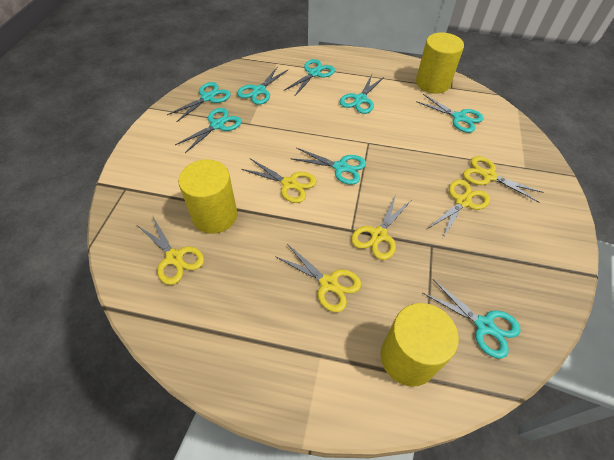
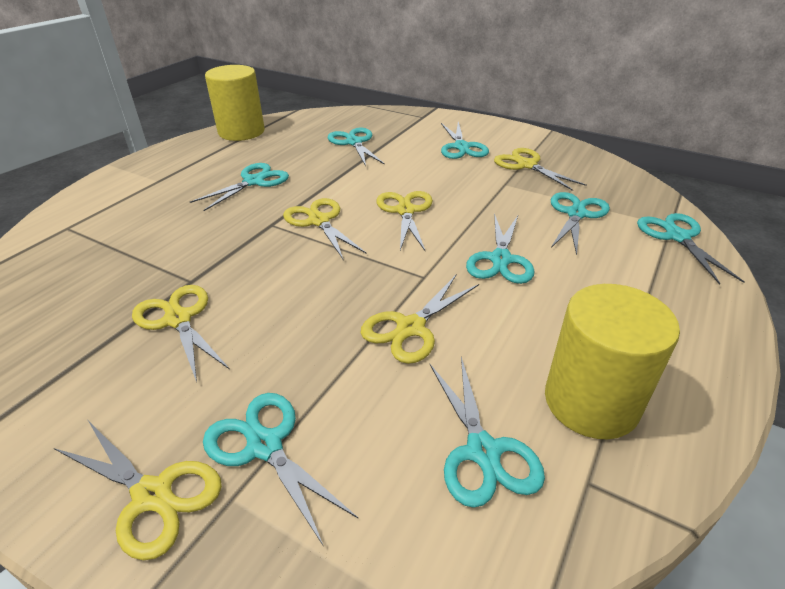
yellow cylinder: [178,159,237,234] [381,303,459,387] [416,33,464,93] = 3 -> [205,65,265,141] [545,284,680,439] = 2

